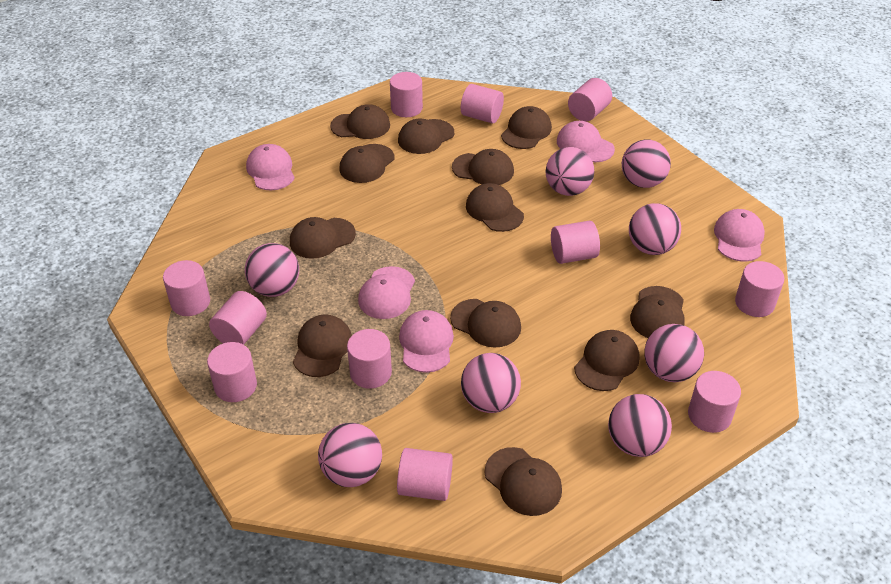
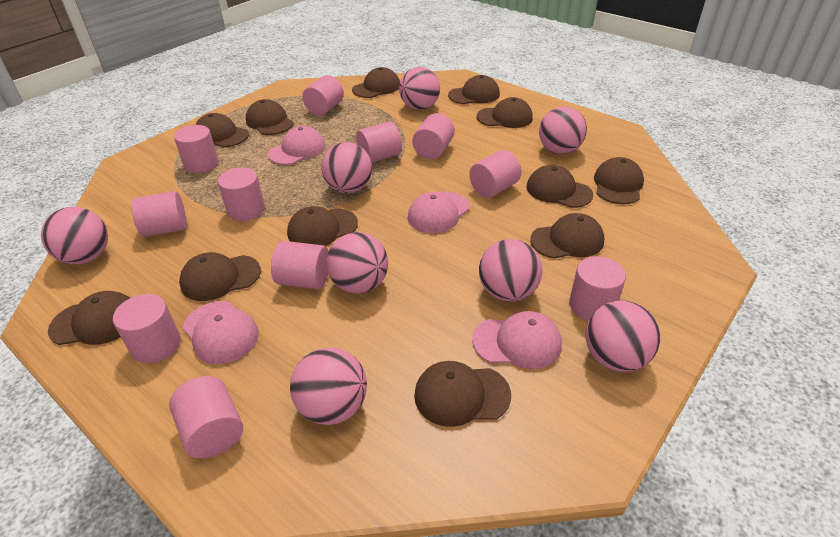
pink cap: [246,144,295,190] [358,266,415,319] [399,310,454,373] [557,121,615,162] [714,209,765,262] = 5 -> [183,301,259,364] [268,126,326,165] [408,192,470,233] [472,311,562,369] = 4

